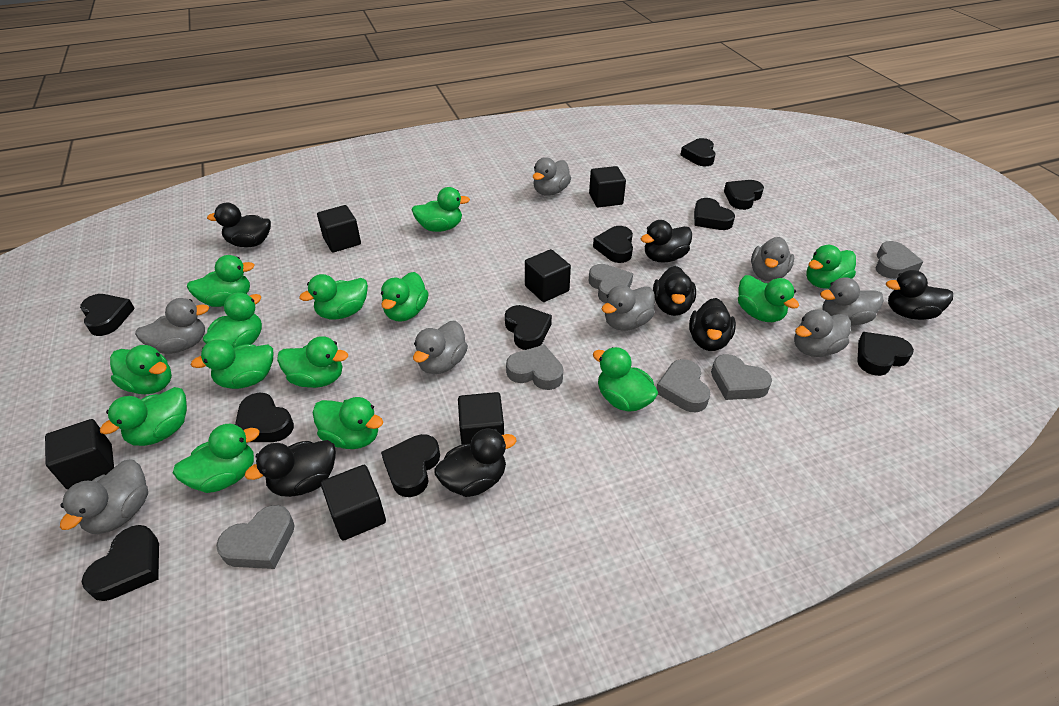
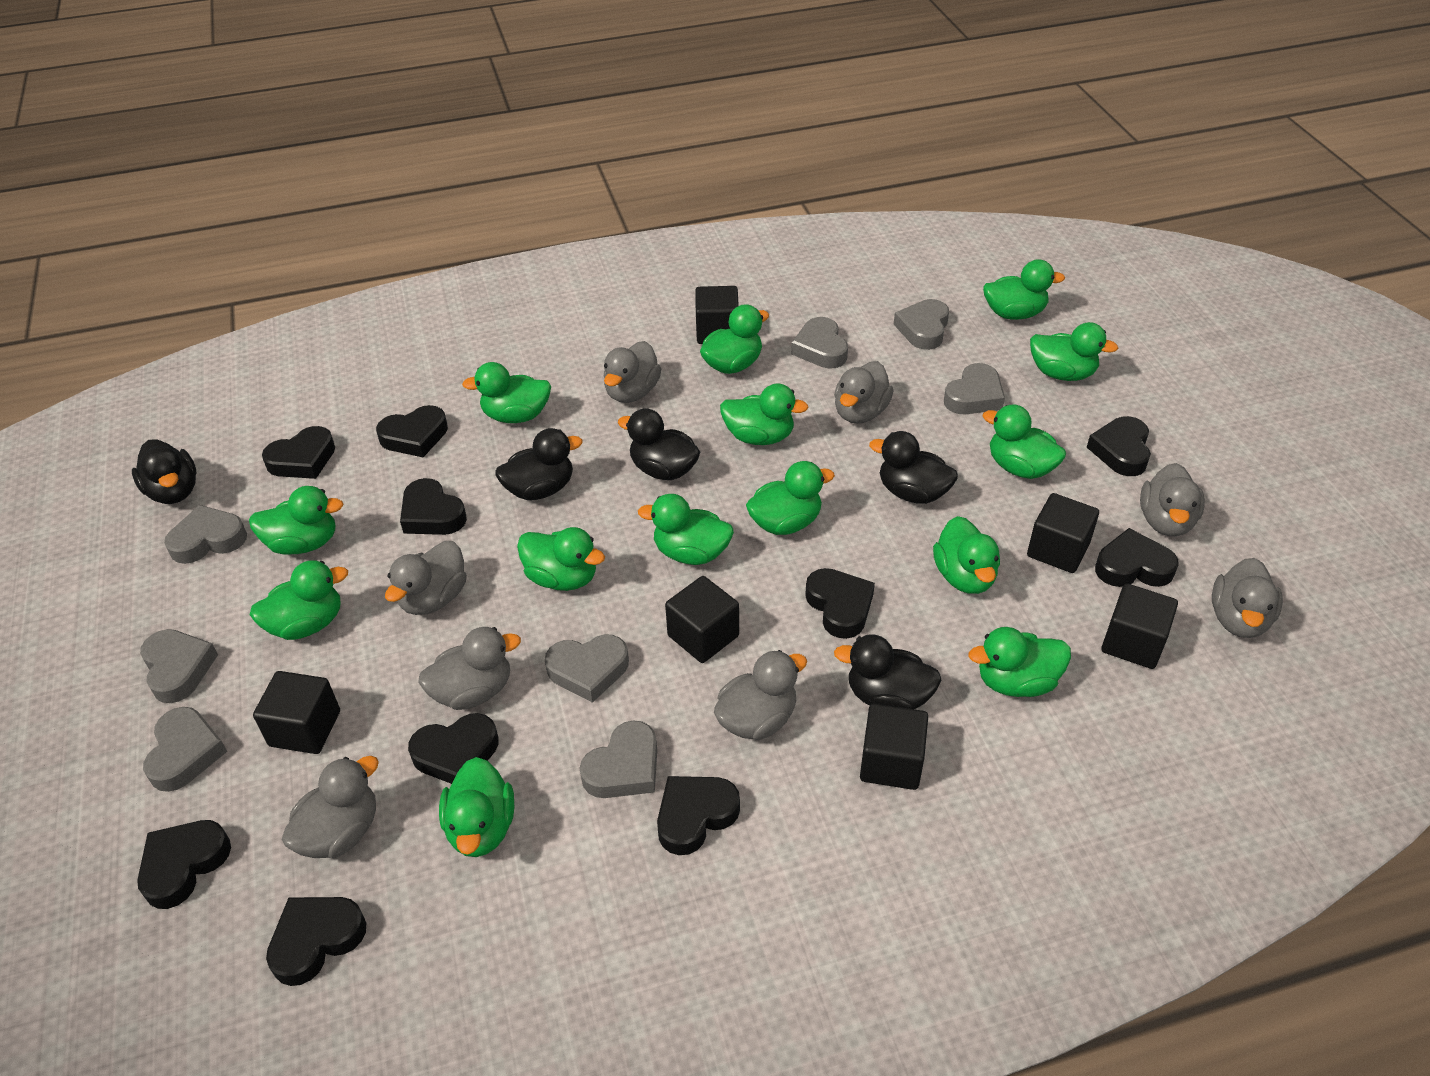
black duck: [207,203,271,247] [245,440,336,497] [434,429,517,497] [641,220,692,263] [653,266,696,316] [689,298,736,351] [886,270,953,320] = 7 -> [132,439,197,504] [495,428,583,500] [618,408,700,480] [834,634,942,709] [869,431,958,504] = 5
grey heart: [216,505,295,569] [506,345,563,390] [589,264,633,303] [656,359,710,412] [711,354,772,400] [875,241,923,279] = 6 -> [140,629,218,703] [143,707,227,792] [164,505,247,564] [545,634,629,703] [579,720,657,798] [791,317,848,368] [894,299,949,350] [944,363,1005,414] = 8

